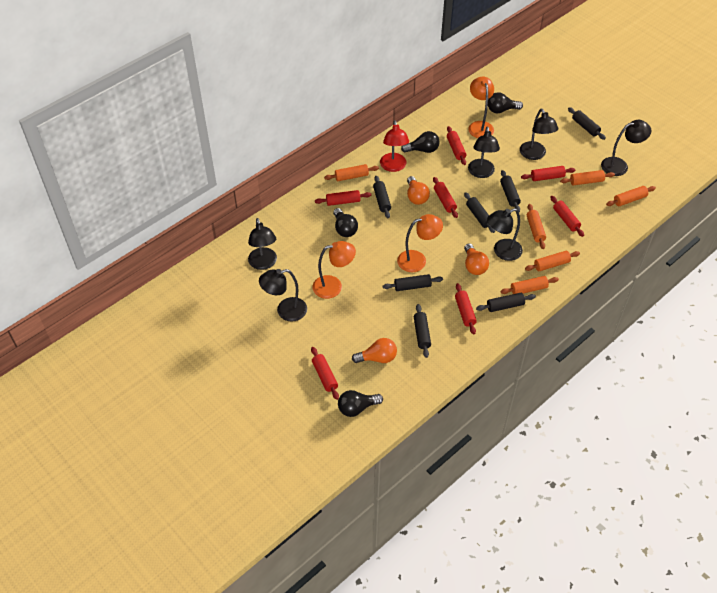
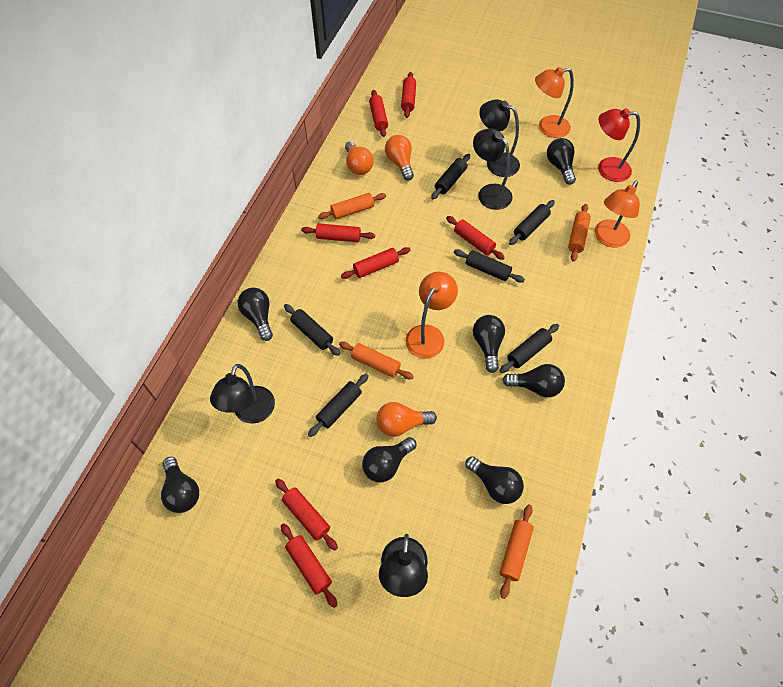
black lamp: [248,218,277,270] [259,269,307,322] [468,127,500,178] [487,208,523,261] [520,109,559,160] [601,120,651,176] = 6 -> [210,364,275,424] [379,534,428,597] [473,128,513,210] [479,99,520,177] = 4
black light bulb: [333,208,358,237] [338,390,383,417] [401,131,440,153] [488,92,523,113] = 4 -> [161,457,199,513] [238,288,273,341] [362,437,417,482] [465,456,524,504] [473,315,505,373] [503,364,565,398] [547,138,576,185] = 7
black rolling pin: [373,176,391,218] [383,274,443,291] [414,304,431,358] [464,192,495,233] [476,293,536,312] [500,170,521,212] [568,107,606,140] = 7 -> [284,304,341,356] [308,374,369,437] [431,154,470,199] [454,249,525,283] [500,324,559,373] [509,200,555,245] = 6
orange rolling pin: [324,164,379,181] [500,276,559,294] [525,251,580,271] [527,204,546,249] [560,170,615,185] [606,186,656,206] = 6 -> [318,193,386,219] [339,341,414,379] [499,504,534,599] [568,204,591,262] = 4

